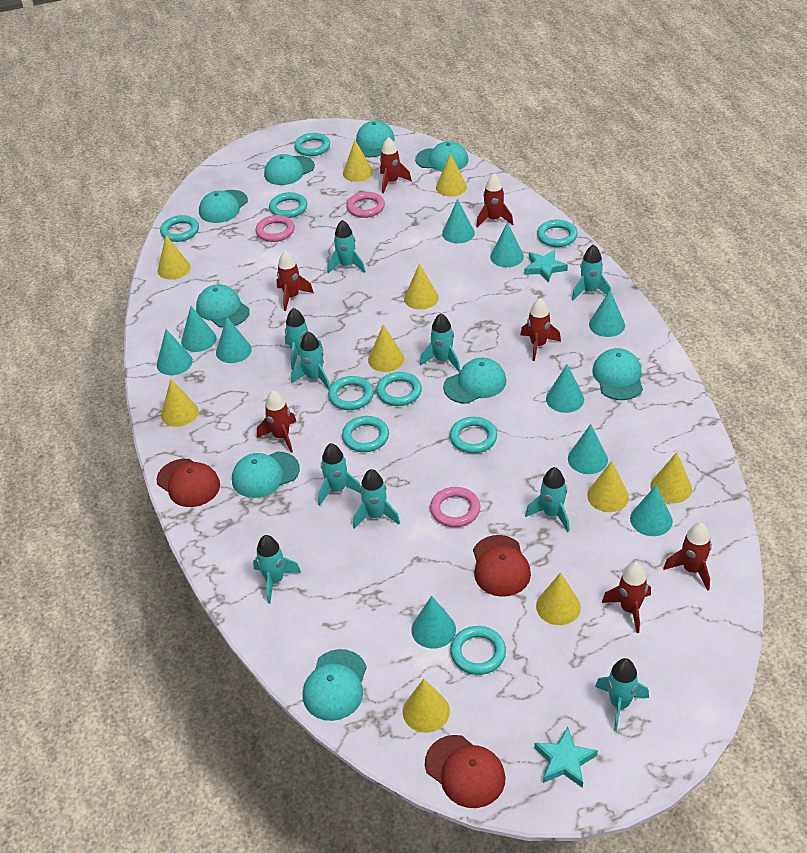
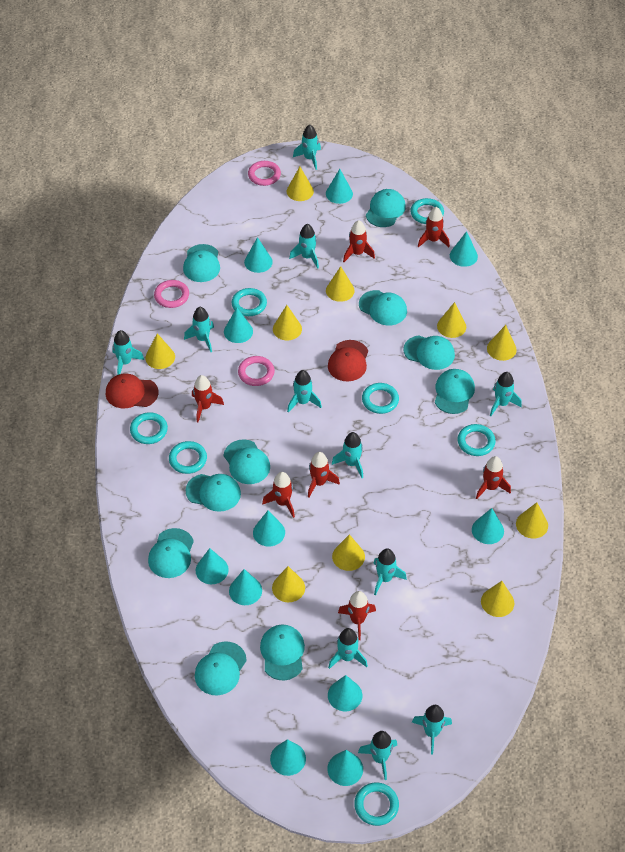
red cap: [157,459,220,507] [425,735,506,808] [473,535,531,597] = 3 -> [106,373,159,408] [328,340,368,382] = 2
turquoise cap: [196,284,250,327] [199,190,248,223] [232,451,300,498] [264,154,315,185] [303,649,367,721] [356,121,395,157] [415,141,468,172] [443,357,506,404] [593,348,643,400] = 9 -> [148,528,194,578] [183,244,220,282] [186,474,241,512] [195,641,247,695] [224,439,270,484] [260,624,305,680] [359,290,407,325] [366,189,406,227] [403,335,455,370] [435,369,475,414] = 10
turquoise cone: [157,329,193,375] [181,306,217,352] [216,317,252,363] [411,596,456,649] [442,199,475,243] [490,222,524,267] [546,364,584,413] [568,424,608,474] [589,290,625,337] [630,485,673,536] = 10 -> [196,548,229,584] [224,308,253,343] [229,569,262,605] [244,237,273,273] [253,510,285,547] [270,739,306,776] [326,169,353,204] [327,750,363,786] [328,675,362,711] [450,231,478,267] [472,508,504,544] = 11
turquoise ring: [160,215,199,242] [269,192,307,218] [294,133,330,156] [328,376,374,410] [342,416,389,452] [376,372,422,406] [450,417,497,453] [450,626,506,675] [537,220,577,247] = 9 -> [130,412,168,444] [169,441,207,474] [232,288,267,316] [354,782,399,826] [362,383,399,414] [410,198,444,224] [458,424,495,456] = 7
turquoise rocket: [253,535,301,604] [285,308,323,370] [291,332,330,390] [318,443,361,506] [327,220,366,273] [353,469,400,529] [420,313,460,372] [525,467,570,532] [572,244,611,300] [595,658,649,731] = 10 -> [112,330,144,375] [184,307,214,352] [287,370,322,413] [289,224,319,268] [293,125,321,170] [328,628,368,669] [332,432,363,478] [358,731,397,780] [374,549,407,595] [412,705,452,754] [490,372,522,416] = 11
turquoise star: [524,250,568,283] [534,727,598,788] = 2 -> none = 0

